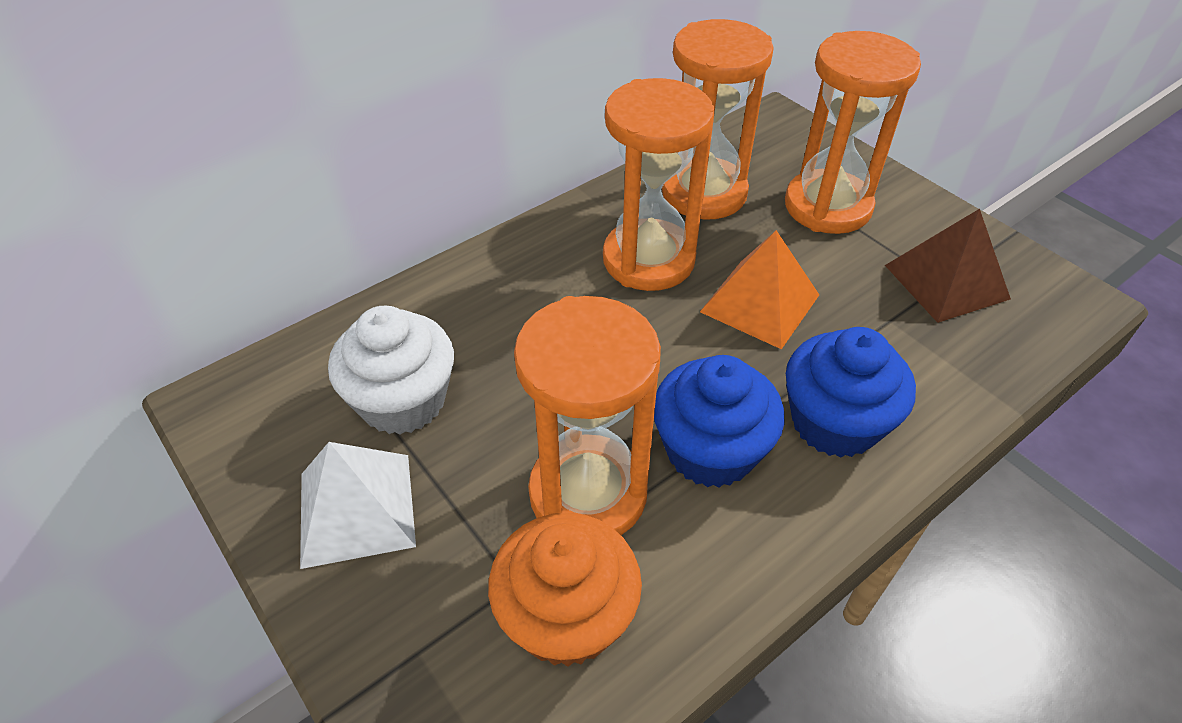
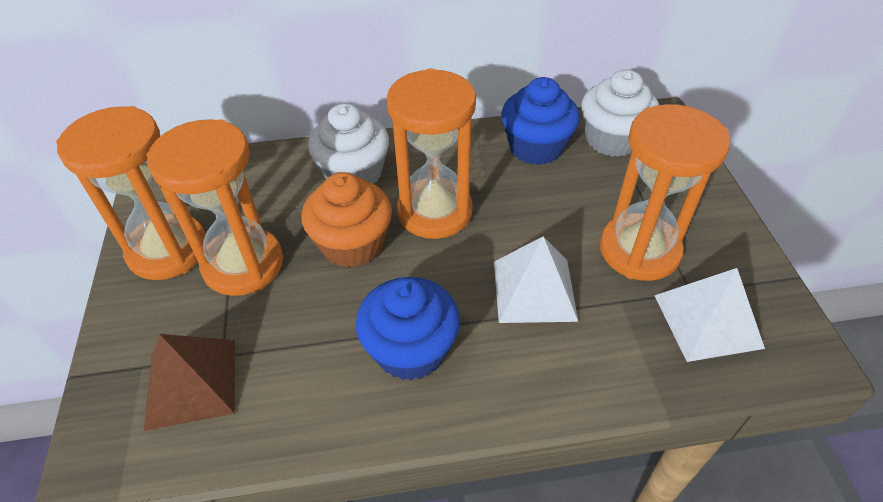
orange pyramid: [700,230,819,349] = 1 -> none = 0
white cupcake: [328,306,454,435] = 1 -> [308,103,389,184] [581,69,659,157] = 2
white pyramid: [300,442,416,569] = 1 -> [494,236,578,323] [654,268,765,362] = 2

